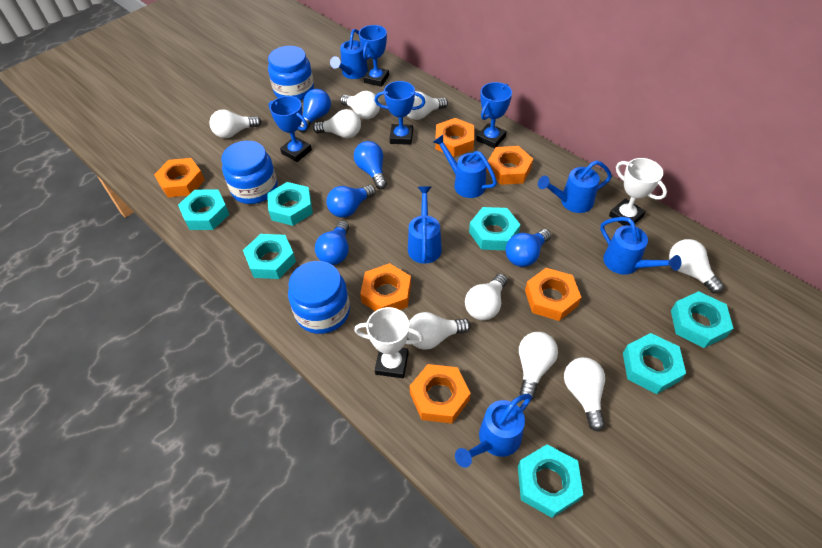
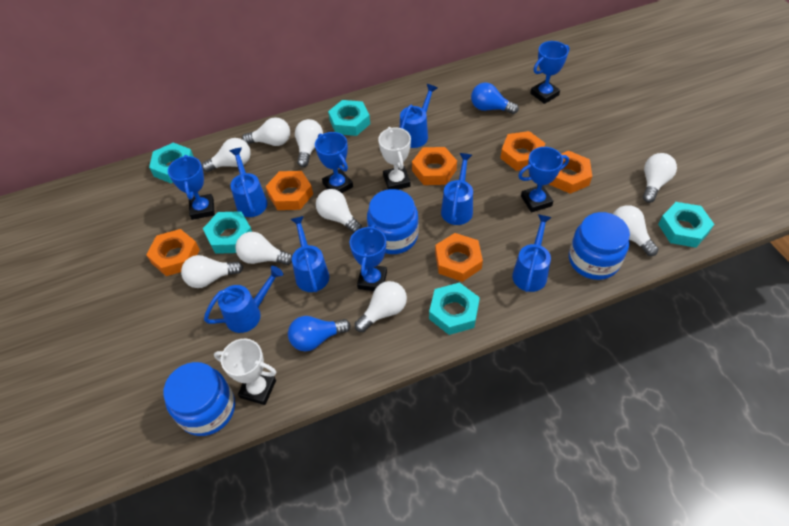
blue light bulb: [298,89,331,132] [315,221,349,265] [326,185,376,218] [354,141,387,189] [506,229,551,267] = 5 -> [288,316,351,351] [471,82,519,114] = 2
blue trophy: [269,96,312,162] [359,25,389,87] [375,81,425,145] [477,82,512,149] = 4 -> [168,155,215,220] [315,132,353,193] [350,224,387,291] [518,147,569,213] [530,41,570,104] = 5
turquoise nut: [178,190,229,230] [243,234,296,279] [267,182,313,226] [469,207,521,251] [518,444,583,518] [623,333,686,394] [671,291,733,348] = 7 -> [149,143,194,183] [203,211,252,254] [328,100,370,136] [429,282,480,335] [658,202,714,248] = 5

